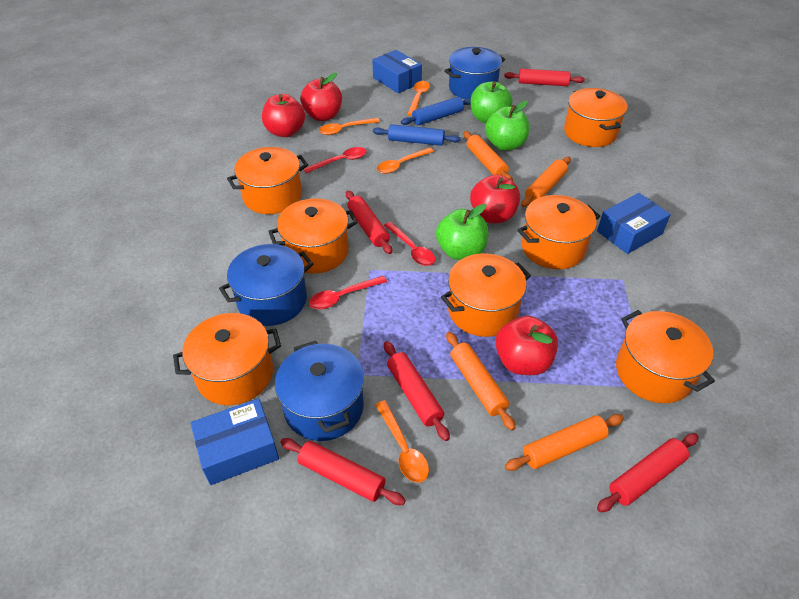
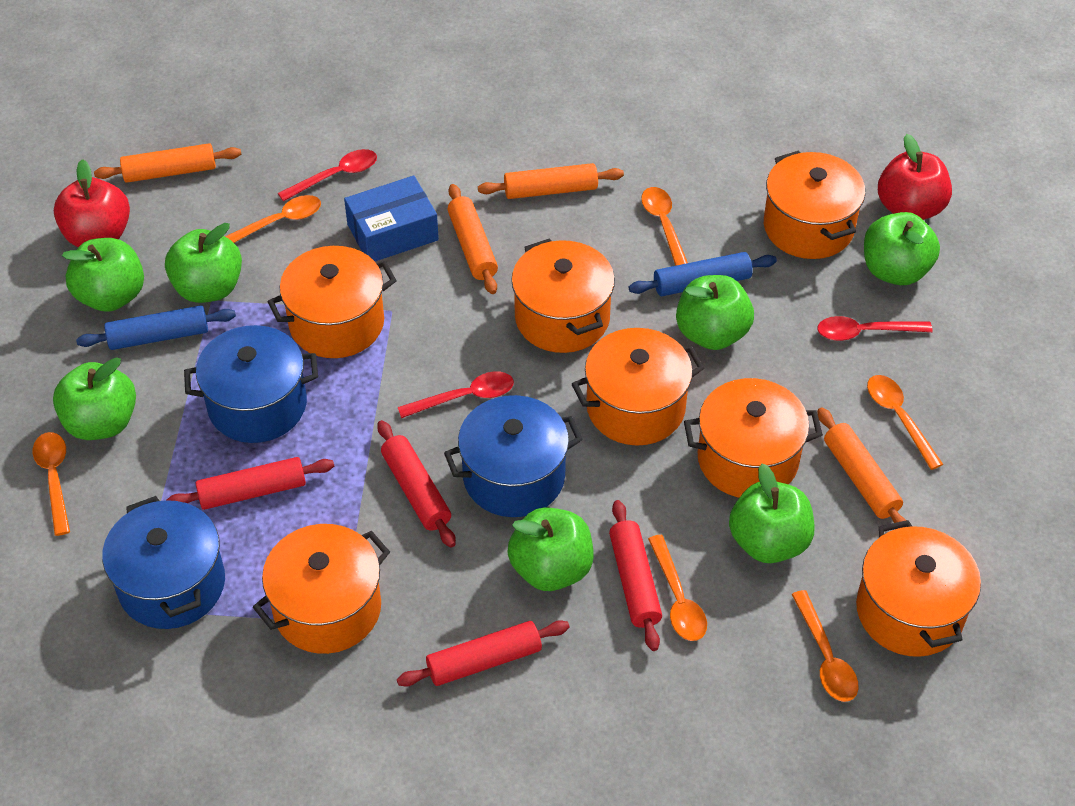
blue box: [191,398,279,485] [373,50,422,93] [597,193,671,254] = 3 -> [344,176,439,261] = 1
green apple: [436,204,488,260] [471,81,512,123] [485,100,529,151] = 3 -> [53,357,136,440] [62,238,144,312] [165,223,242,303] [508,507,594,591] [676,275,754,350] [729,464,814,563] [864,212,940,285] = 7
orange spoon: [319,118,380,135] [375,400,429,483] [377,148,434,174] [407,81,430,116] = 4 -> [33,432,70,536] [225,195,321,243] [641,187,688,266] [648,535,707,641] [791,590,859,702] [867,375,943,470] = 6
red apple: [262,94,305,137] [300,73,342,121] [470,175,520,223] [495,316,558,375] = 4 -> [54,159,130,247] [878,134,952,220] = 2
red rolling pin: [280,438,406,505] [346,190,392,254] [384,341,450,441] [504,69,585,86] [597,433,699,512] = 5 -> [167,457,334,510] [377,420,456,548] [397,620,570,687] [609,500,662,651] = 4

